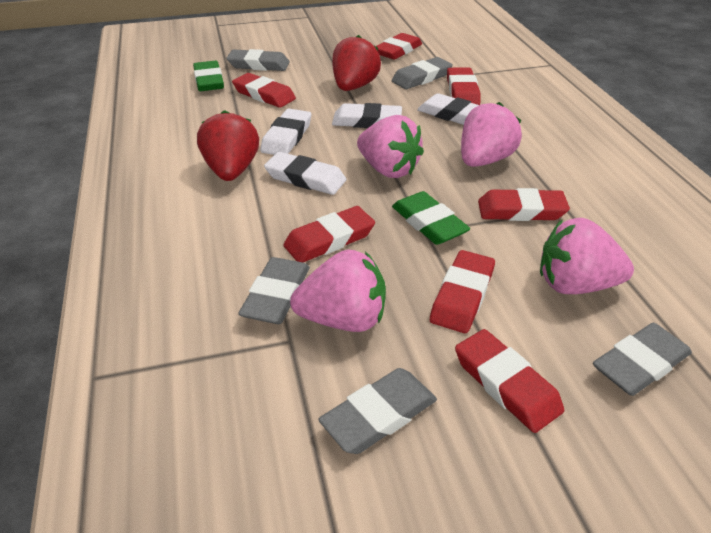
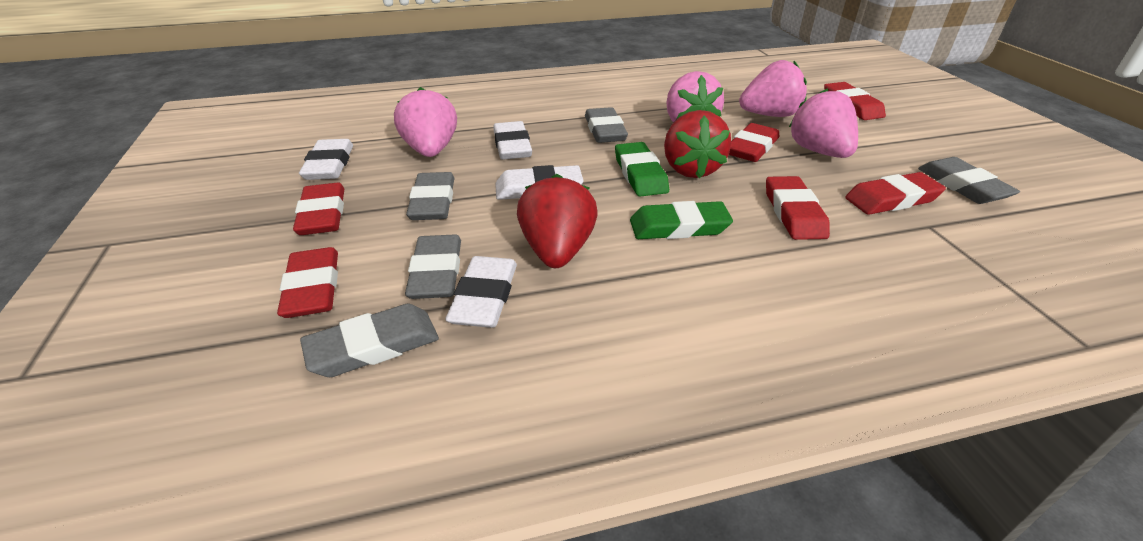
red eraser: [232,73,296,108] [283,206,375,262] [376,33,422,60] [430,250,495,333] [447,68,481,105] [455,329,564,433] [478,188,570,221] = 7 -> [277,247,338,318] [293,183,344,235] [729,123,779,162] [766,176,830,240] [824,82,886,120] [845,172,946,215] = 6

